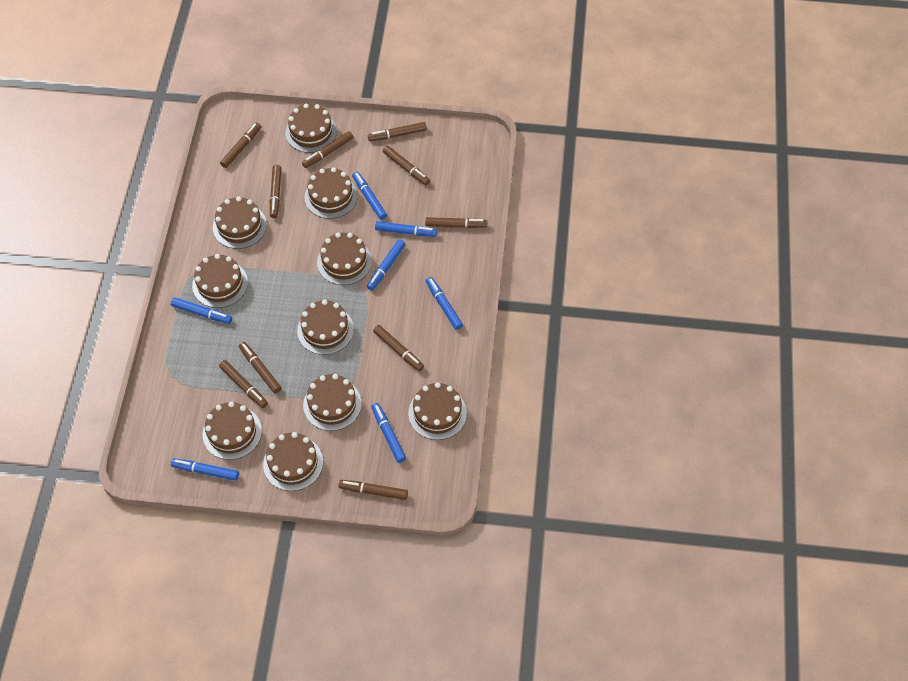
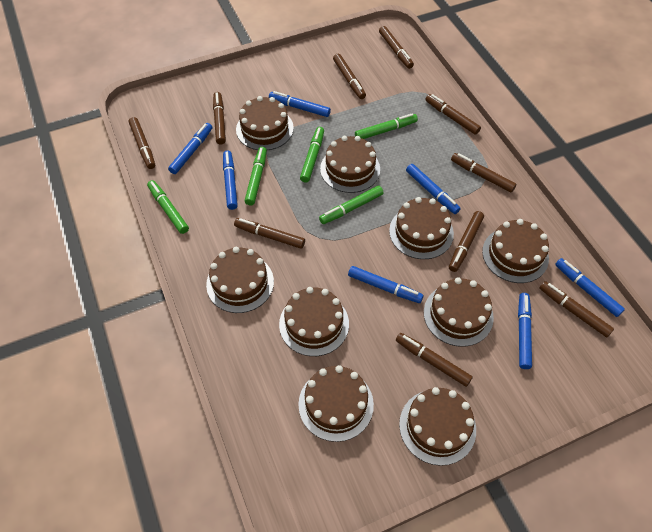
brown cake: [192,254,248,308] [202,401,262,460] [213,196,267,249] [263,432,323,491] [285,104,337,153] [297,300,354,355] [303,374,362,431] [304,167,358,219] [317,233,372,285] [408,382,467,440] = 10 -> [206,247,274,313] [236,96,294,150] [279,287,349,356] [298,365,374,442] [320,136,380,193] [389,197,454,259] [399,387,476,466] [424,277,494,347] [482,219,549,283] = 9
green marker: none = 0 -> [147,180,189,234] [245,147,267,205] [300,127,324,183] [319,186,384,224] [355,113,418,139] = 5

